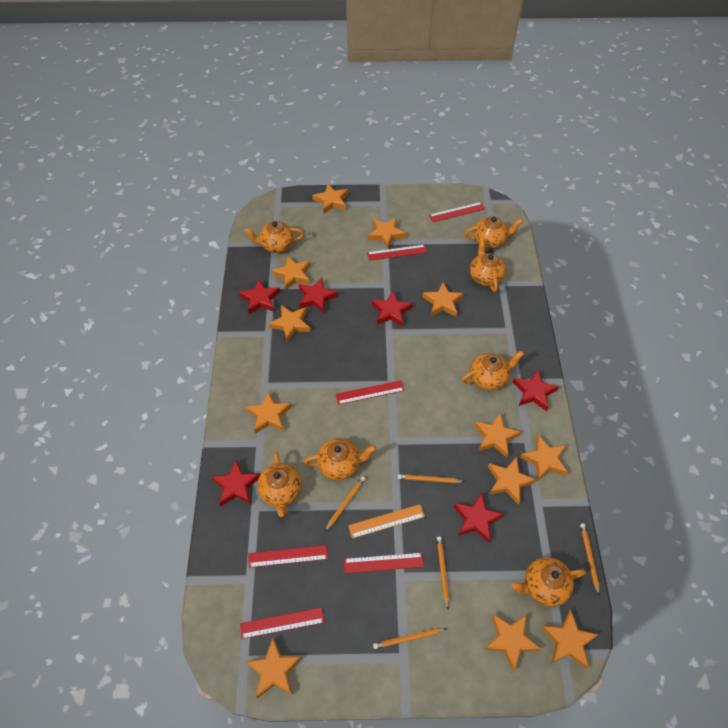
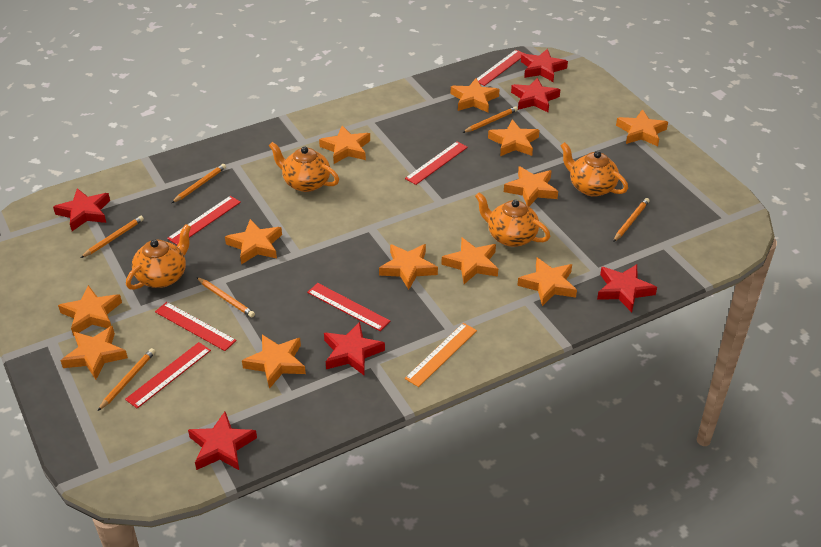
orange pencil: [325,476,365,531] [373,628,447,649] [398,474,465,483] [437,536,449,609] [580,523,599,595] = 5 -> [81,216,144,258] [98,348,155,411] [172,164,226,203] [196,277,255,318] [462,106,518,133] [613,198,649,242] = 6
orange teapot: [244,221,304,253] [257,451,302,517] [304,438,376,480] [462,351,524,390] [464,216,523,248] [470,237,506,292] [512,557,586,607] = 7 -> [126,224,191,290] [269,142,339,192] [475,192,550,247] [560,142,628,197] = 4

